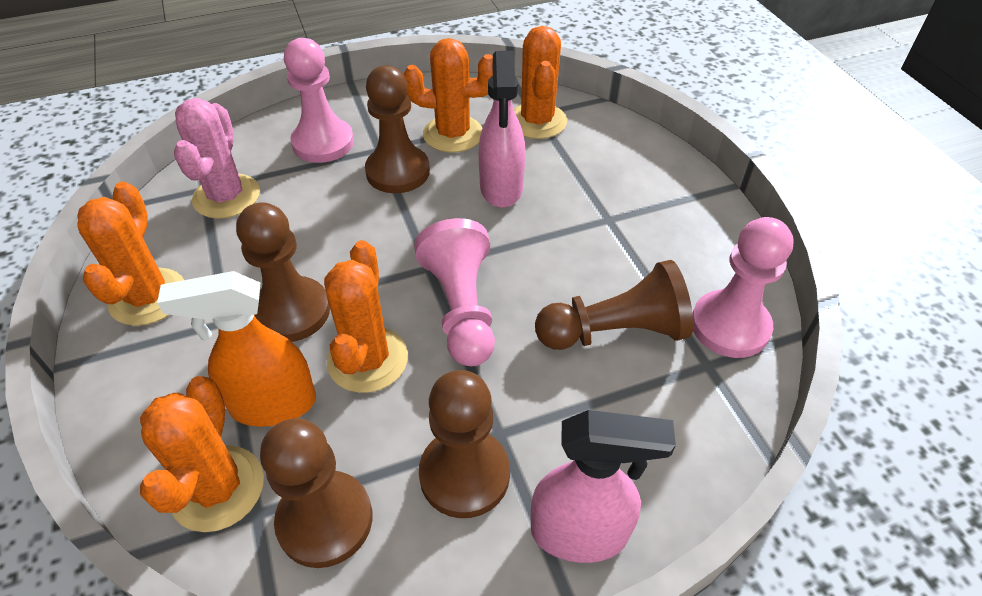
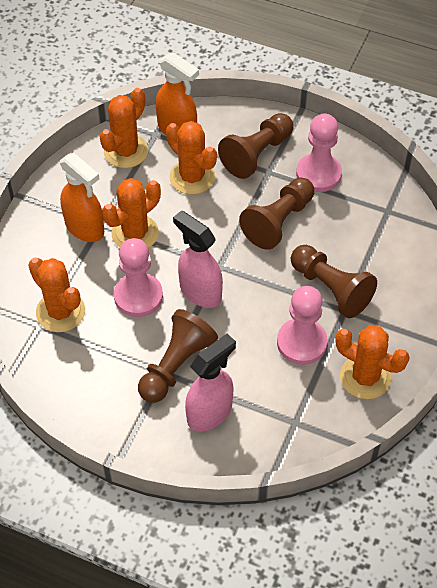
brown pawn: [236,202,330,342] [260,418,372,568] [365,65,430,193] [419,370,510,518] [535,260,693,350] = 5 -> [138,309,218,403] [218,113,293,179] [239,177,314,250] [291,245,377,318] = 4
orange spray bottle: [157,271,316,427] = 1 -> [60,153,104,242] [155,52,199,135] = 2
pink cactus: [174,98,260,219] = 1 -> none = 0

